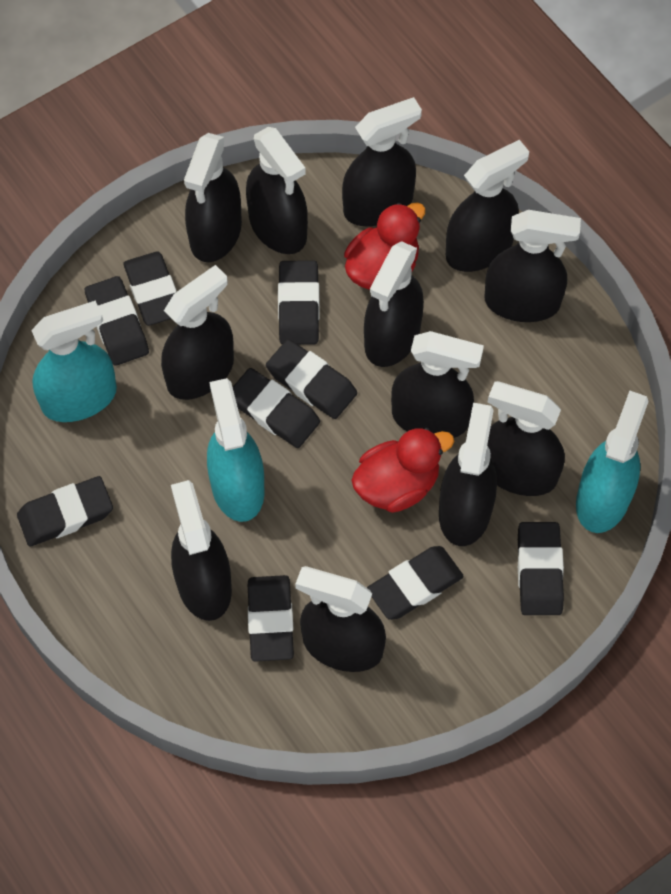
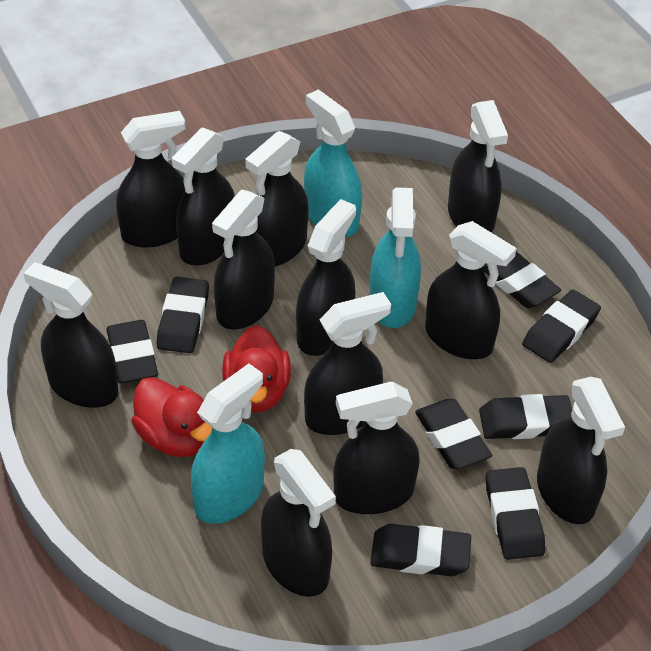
black eraser: [17,476,113,546] [85,276,149,366] [123,252,177,326] [233,368,320,448] [248,575,294,662] [266,339,357,419] [278,260,320,345] [367,546,464,620] [518,522,564,615] = 9 -> [106,320,158,383] [157,277,209,353] [370,524,471,576] [415,399,492,469] [479,394,572,439] [484,252,561,308] [486,467,545,560] [522,289,601,363] = 8

